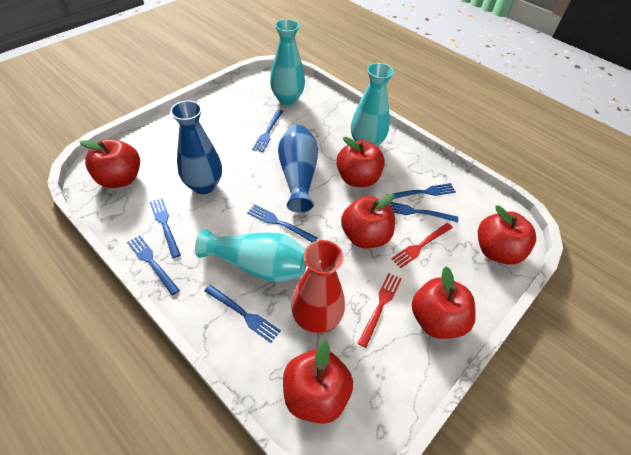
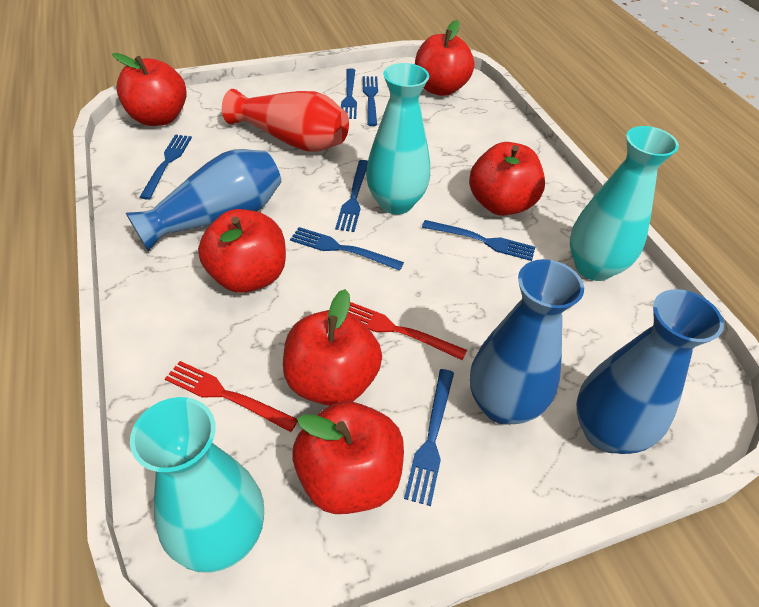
blue vase: [170,101,222,194] [278,125,318,213] = 2 -> [126,149,281,251] [470,259,584,425] [576,289,724,454] = 3

